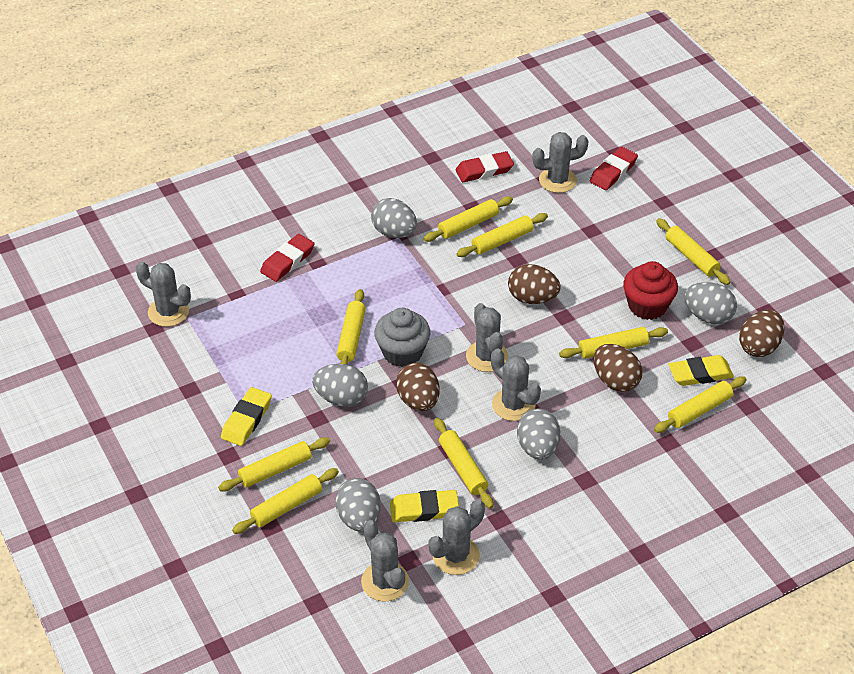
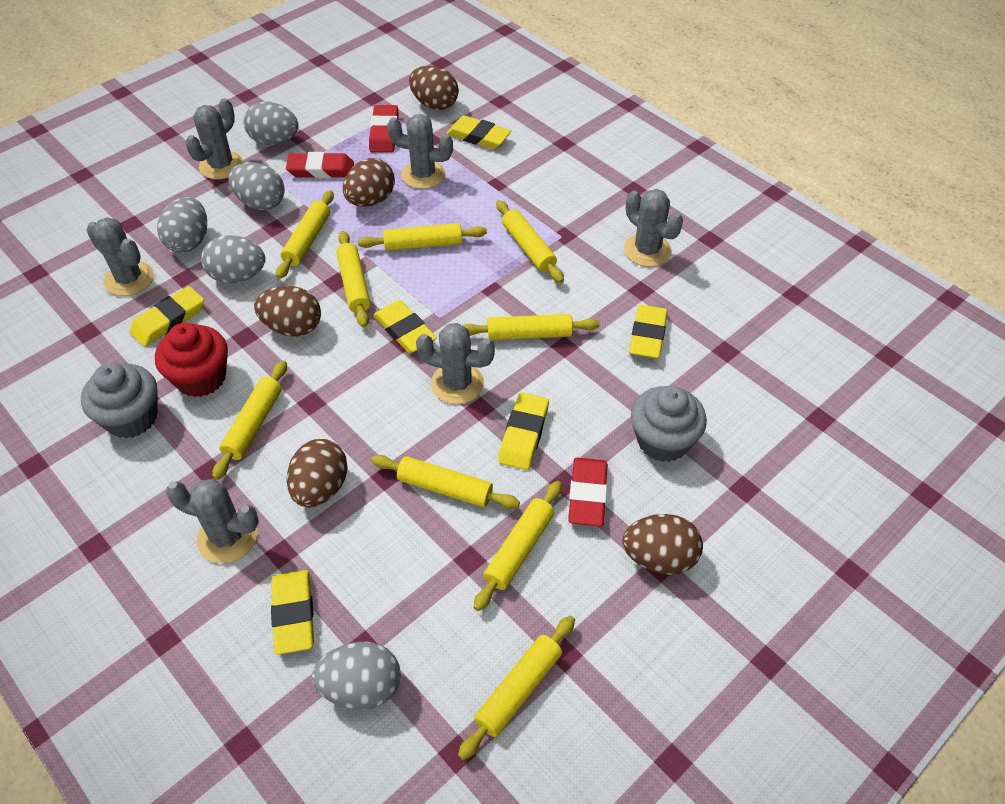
brown egg: [396,362,440,411] [508,264,561,304] [594,344,642,392] [739,310,784,357] = 4 -> [254,286,321,337] [287,439,348,508] [343,158,395,207] [409,65,459,110] [623,514,703,575] = 5
grey cupcake: [374,308,430,367] = 1 -> [81,363,157,438] [631,386,707,462] = 2
yellow eraser: [221,387,272,446] [390,490,459,522] [669,355,734,386] = 3 -> [130,286,204,347] [271,570,314,655] [373,300,437,353] [446,115,511,149] [498,393,549,470] [629,305,668,359] = 6

